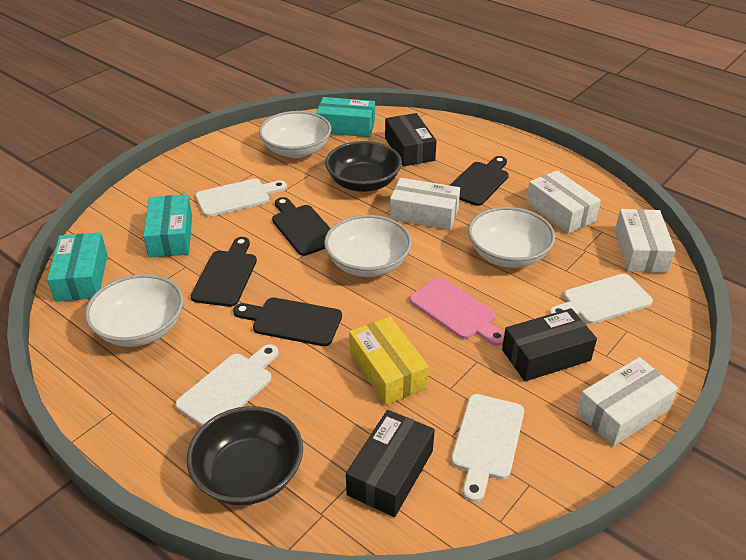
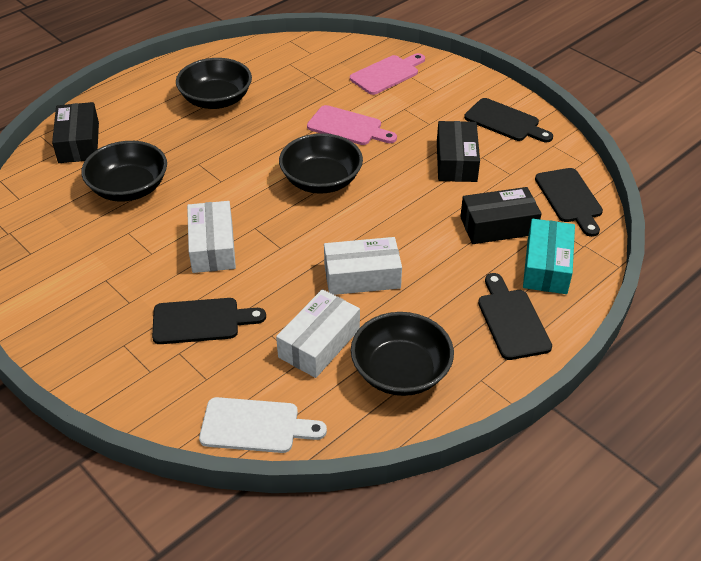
black bowl: [187,406,303,505] [325,141,402,192] = 2 -> [81,141,167,202] [176,58,252,109] [279,133,363,194] [351,312,454,396] = 4
pink cutting board: [410,278,505,346] = 1 -> [307,105,397,145] [350,53,425,95] = 2
turquoise box: [47,233,107,302] [143,194,192,258] [316,97,375,137] = 3 -> [523,219,575,294] = 1
white bowl: [85,274,184,347] [259,111,331,158] [324,215,412,277] [468,207,555,268] = 4 -> none = 0
white box: [390,178,460,230] [526,170,601,234] [576,357,678,446] [615,209,675,273] = 4 -> [187,201,236,273] [276,289,360,378] [324,237,402,295] = 3
white cutting board: [175,344,279,427] [195,179,287,217] [451,394,524,502] [549,274,653,324] = 4 -> [199,397,327,453] = 1
yellow box: [349,317,429,405] = 1 -> none = 0

